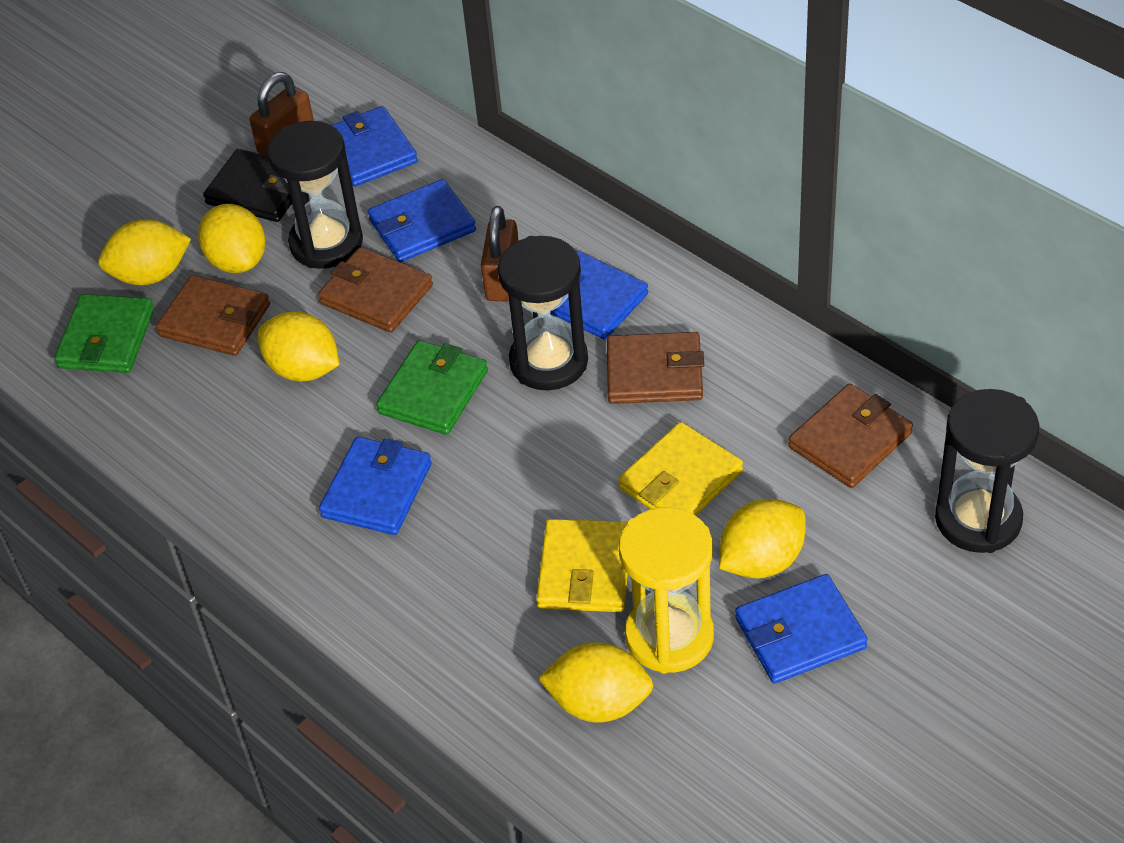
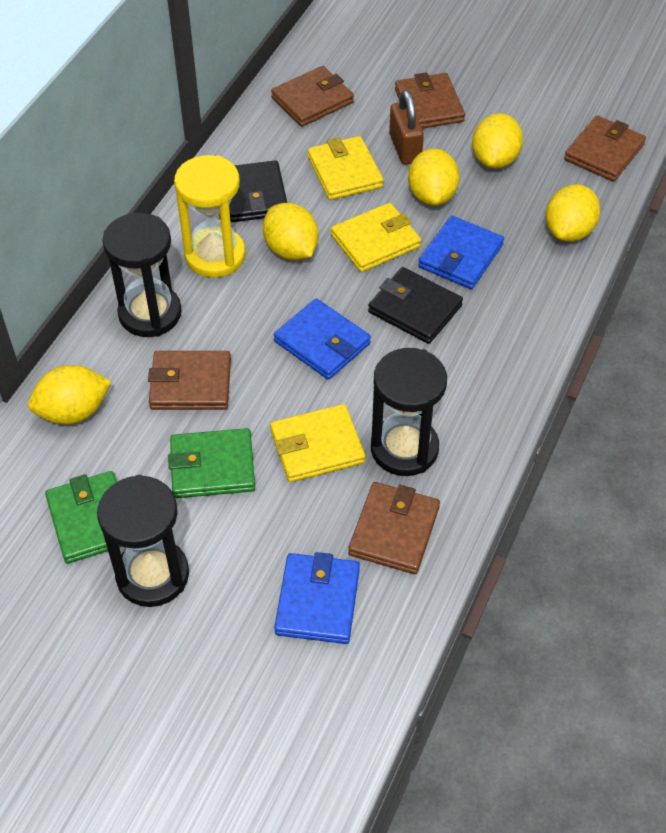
black wallet: [203,149,292,222] = 1 -> [229,160,287,222] [368,267,463,344] = 2
blue wallet: [319,437,432,535] [332,106,418,187] [368,179,476,262] [550,250,648,340] [735,574,868,684] = 5 -> [274,298,371,380] [274,552,360,644] [418,216,504,289] = 3
brown padlock: [249,72,314,156] [481,206,519,302] = 2 -> [389,90,424,165] = 1
brown wallet: [156,275,270,356] [318,247,433,333] [607,332,704,404] [788,384,913,488] = 4 -> [148,351,231,410] [271,66,354,127] [348,482,440,574] [395,72,465,129] [564,115,646,182] = 5
yellow wallet: [536,519,628,612] [618,422,743,516] = 2 -> [270,404,365,482] [308,136,384,200] [331,203,421,272] = 3

